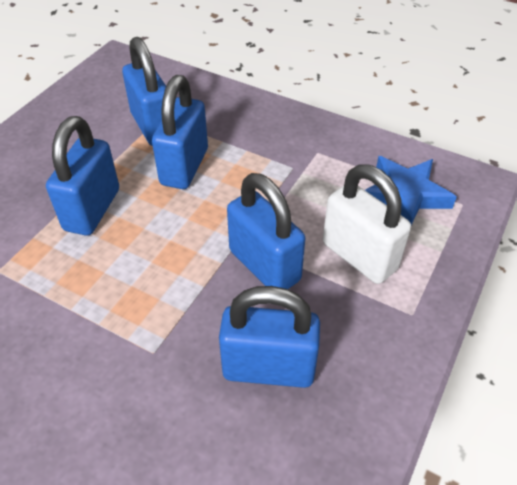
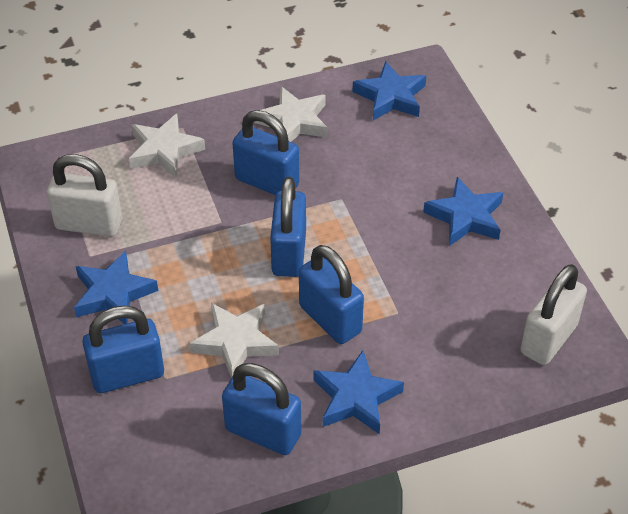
blue star: [365,156,457,225] = 1 -> [74,251,158,324] [314,350,404,435] [353,61,426,120] [423,177,503,246] = 4
white padlock: [323,164,411,284] = 1 -> [47,154,122,237] [520,264,587,365] = 2
white star: none = 0 -> [129,114,205,178] [190,303,279,378] [254,87,328,142] = 3

